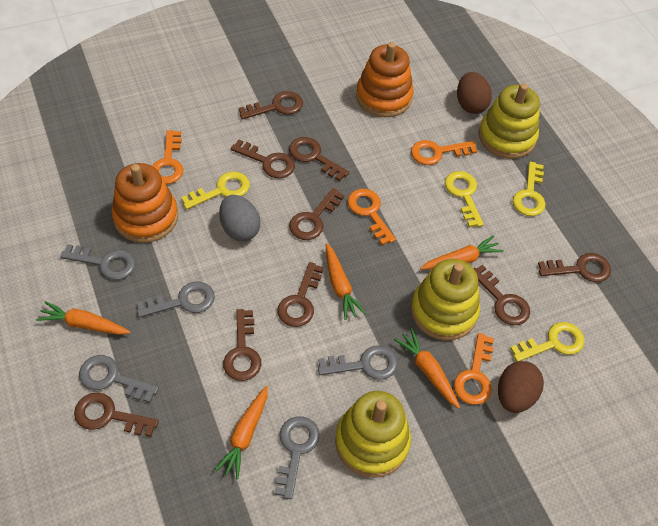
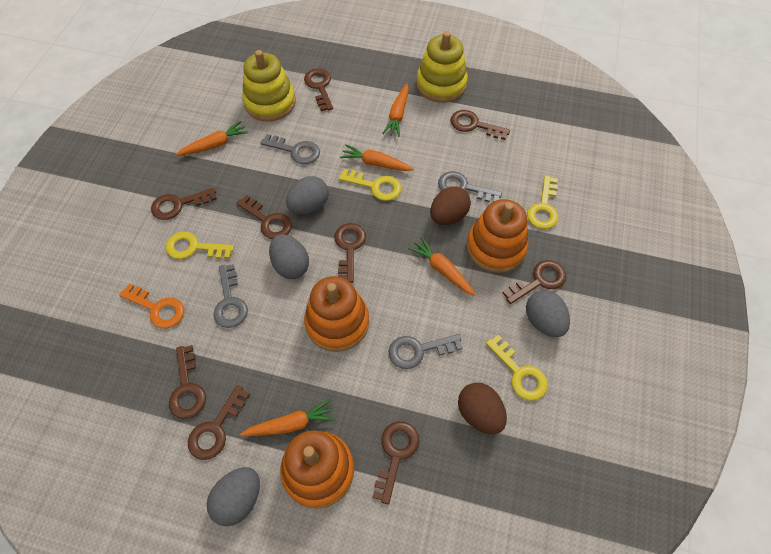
grey egg: [219,195,260,242] = 1 -> [207,467,260,526] [269,234,309,279] [286,176,329,214] [526,290,570,337] = 4
grey key: [60,244,136,280] [79,355,159,403] [137,282,215,318] [274,416,320,499] [318,345,398,380] = 5 -> [213,264,248,328] [261,134,320,164] [389,334,463,369] [438,171,502,202] = 4
orange key: [152,130,183,184] [347,189,396,245] [411,140,477,165] [454,333,494,405] = 4 -> [119,284,184,329] = 1
orange stacking toy: [112,163,178,243] [356,42,414,117] = 2 -> [280,430,354,509] [304,276,369,352] [467,199,528,273] = 3
yellow stacking toy: [335,391,411,478] [411,259,480,341] [479,83,540,159] = 3 -> [242,50,296,122] [416,31,468,103] = 2

